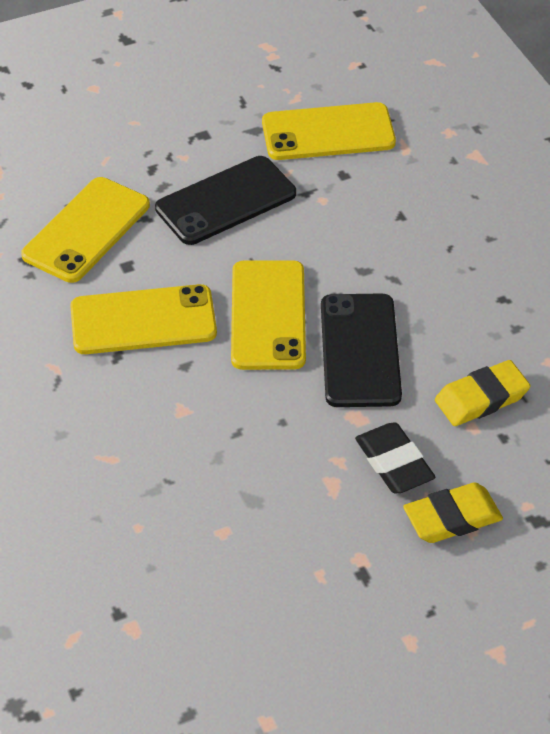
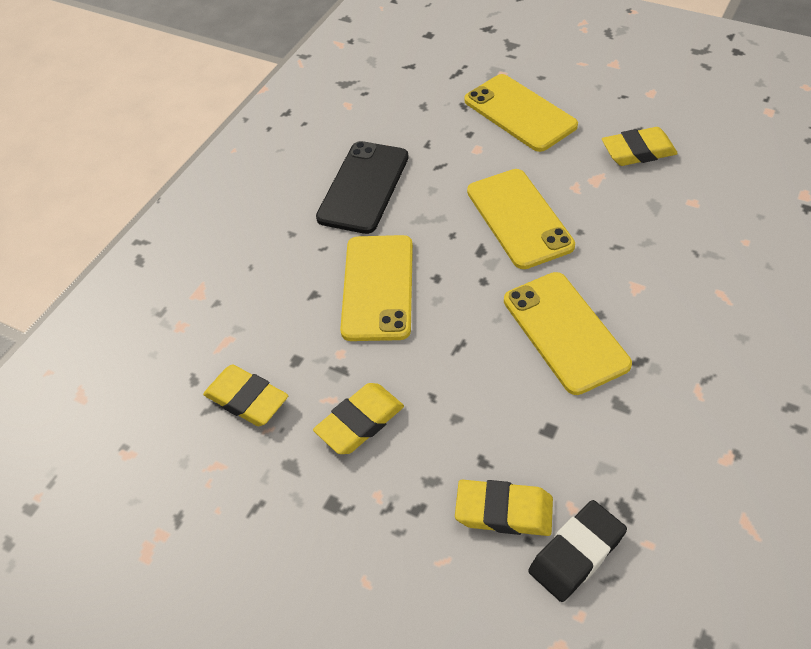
black phone: [155,156,296,245] [321,293,402,407] = 2 -> [316,141,409,234] = 1
yellow eraser: [403,482,503,543] [435,360,531,426] = 2 -> [203,365,288,426] [313,383,404,454] [455,480,553,536] [602,127,678,166] = 4

